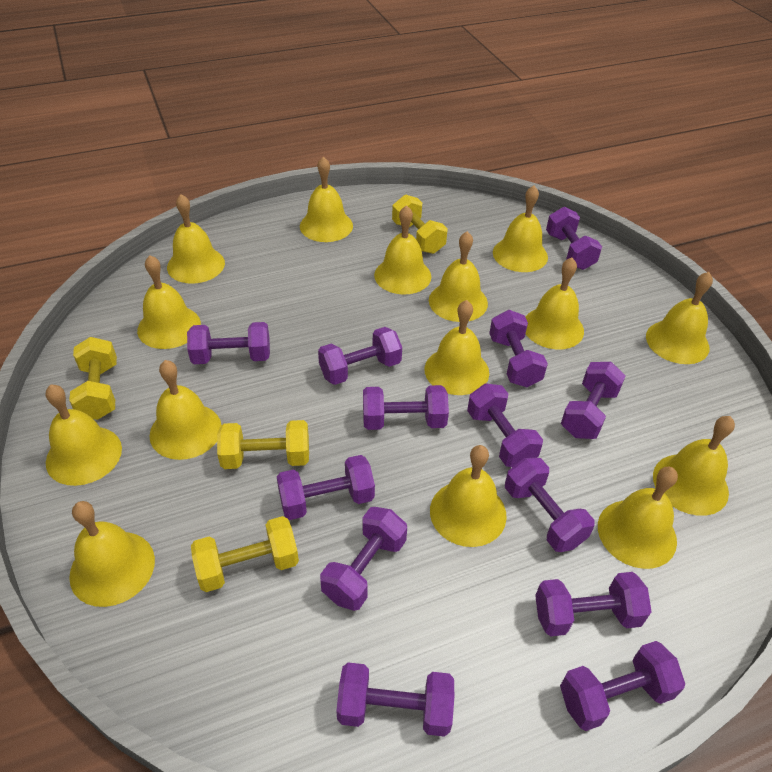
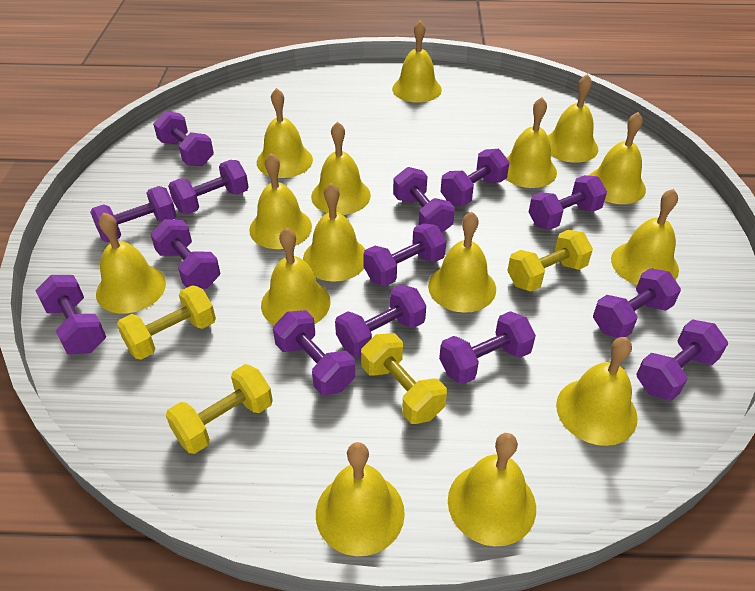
purple dumbbell: [187,322,270,364] [277,455,375,520] [318,327,402,385] [320,507,407,611] [336,662,454,737] [363,385,449,430] [467,383,543,467] [489,310,548,387] [505,458,595,552] [535,572,652,637] [546,207,602,270] [560,641,685,731] [561,362,625,439] = 13 -> [35,275,106,354] [90,186,177,242] [150,219,220,289] [153,111,214,166] [168,160,249,214] [273,310,355,395] [335,284,426,357] [363,223,446,286] [393,167,455,233] [439,311,536,384] [441,149,510,205] [529,175,607,230] [593,268,681,338] [636,319,728,401] = 14

